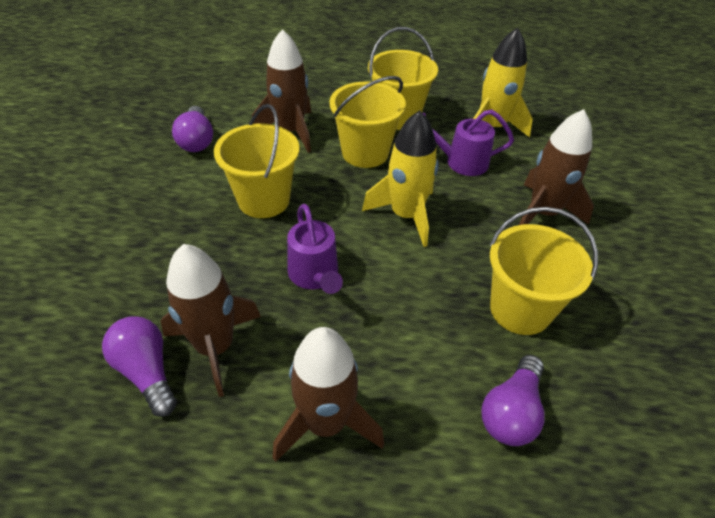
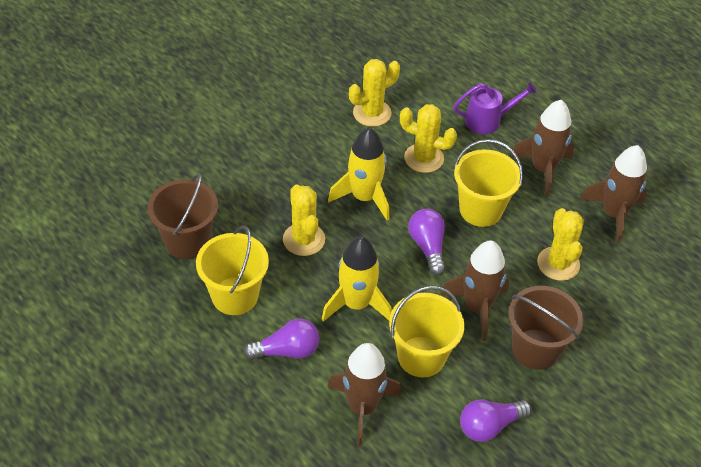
brown bucket: none = 0 -> [148,173,218,259] [508,286,583,370] = 2
purple watering can: [287,204,343,294] [423,109,514,176] = 2 -> [453,82,537,134] = 1
yellow bucket: [214,104,300,218] [329,76,406,168] [368,27,438,130] [489,207,598,335] = 4 -> [196,226,269,315] [389,286,464,378] [454,139,523,227] = 3
yellow cactus: none = 0 -> [283,185,325,256] [349,59,400,127] [400,104,457,173] [537,208,584,281] = 4

